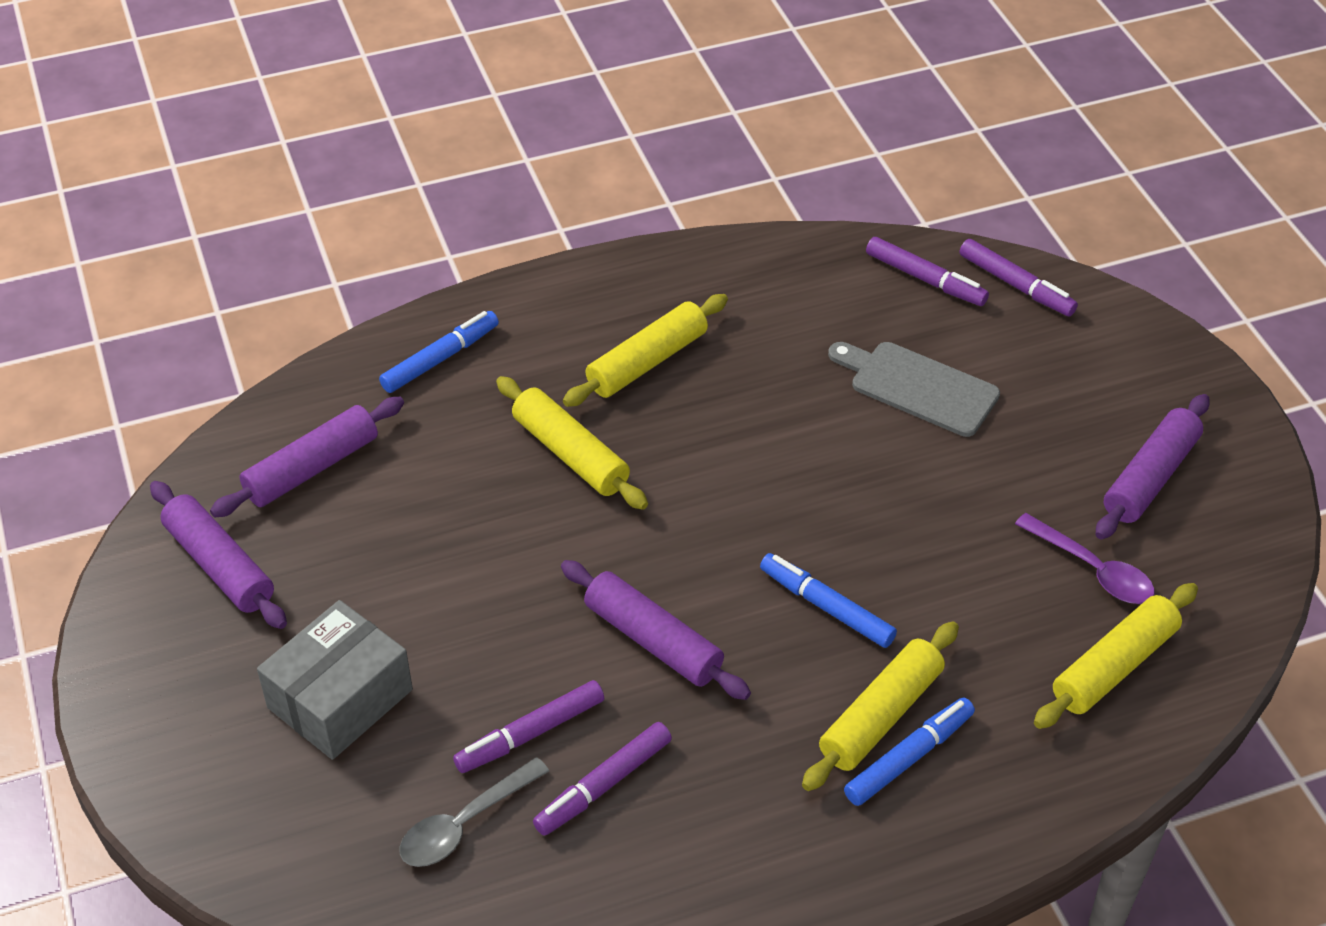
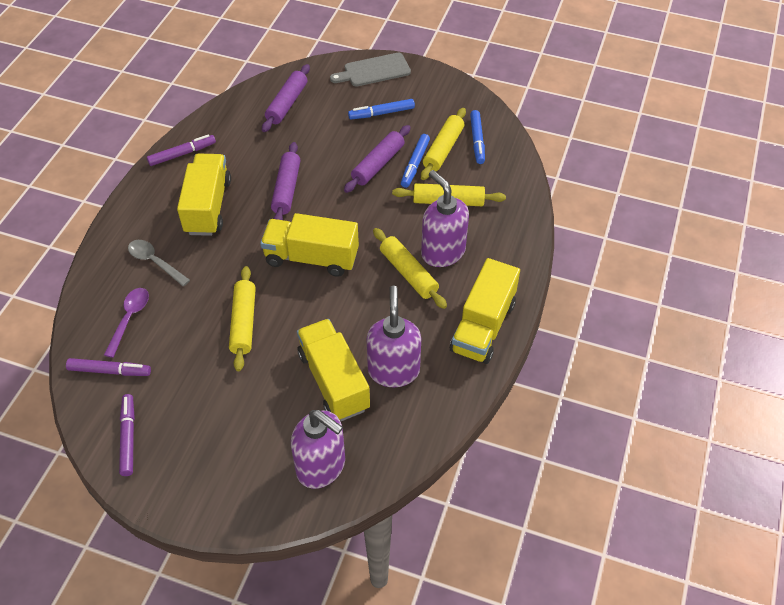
grey box: [257,600,413,760] = 1 -> none = 0
purple marker: [453,680,604,773] [533,722,672,835] [866,237,989,306] [959,239,1078,316] = 4 -> [66,358,151,376] [119,394,135,476] [147,134,216,166] = 3
purple rolling pin: [150,481,287,629] [210,397,404,517] [561,560,751,700] [1096,394,1210,539] = 4 -> [262,64,310,132] [271,142,300,220] [344,125,411,193] = 3
purple soap dispenser: none = 0 -> [291,410,345,489] [367,286,421,387] [421,170,469,267] = 3
yellow truck: none = 0 -> [177,154,231,236] [260,213,359,277] [297,319,370,421] [450,258,520,364] = 4

